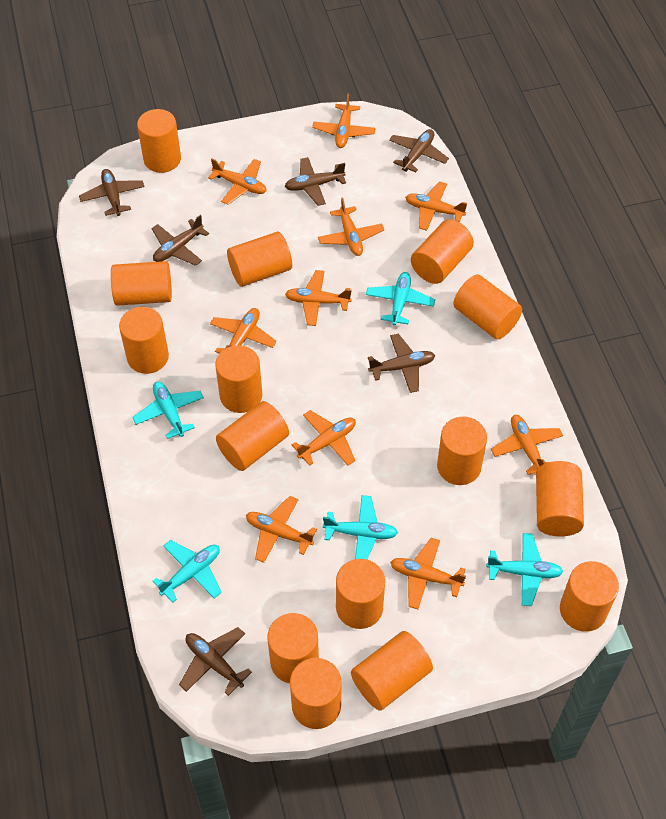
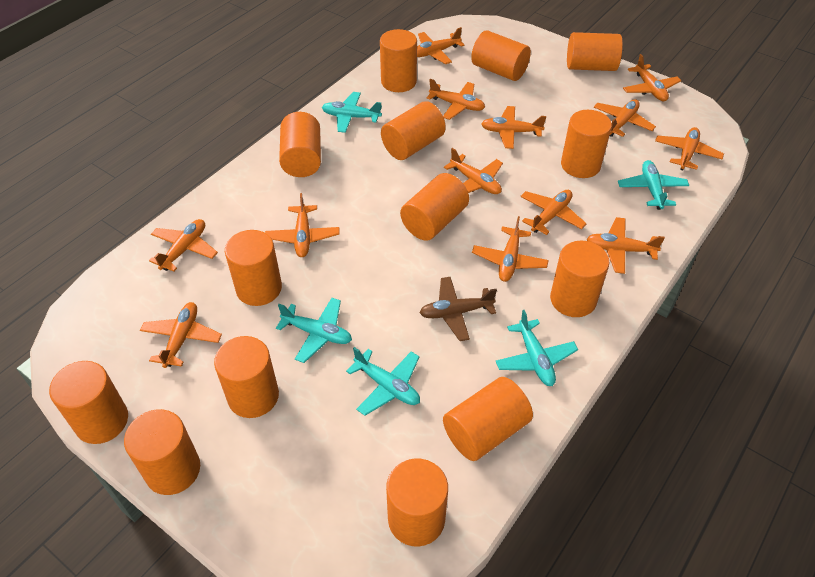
brown plane: [79,169,144,216] [151,215,209,266] [179,627,252,696] [285,157,346,206] [368,334,435,393] [389,129,449,172] = 6 -> [419,277,497,341] = 1
orange cylinder: [111,261,172,306] [119,307,169,374] [137,109,181,173] [215,345,262,413] [216,401,289,471] [227,232,292,287] [267,613,319,683] [290,658,342,729] [336,559,385,629] [351,631,433,711] [411,219,474,284] [437,417,487,485] [453,274,522,340] [536,461,584,537] [560,561,619,632] = 15 -> [49,361,128,444] [124,409,200,495] [214,336,279,418] [225,230,282,306] [279,112,321,177] [380,29,417,92] [381,101,446,160] [386,458,448,546] [400,173,469,241] [443,377,533,461] [471,30,531,81] [550,241,610,317] [561,110,612,178] [567,32,623,71] = 14
orange plane: [208,159,267,205] [210,308,277,354] [246,496,317,563] [285,270,352,326] [292,410,356,466] [312,94,376,148] [318,197,384,256] [390,538,466,609] [405,182,467,231] [491,415,563,475] = 10 -> [140,302,222,368] [149,219,218,272] [265,193,340,257] [417,27,465,64] [426,79,485,120] [444,148,503,194] [472,216,549,282] [481,106,546,149] [520,190,587,235] [586,217,665,274] [594,99,656,137] [623,54,681,101] [655,127,724,170] = 13

